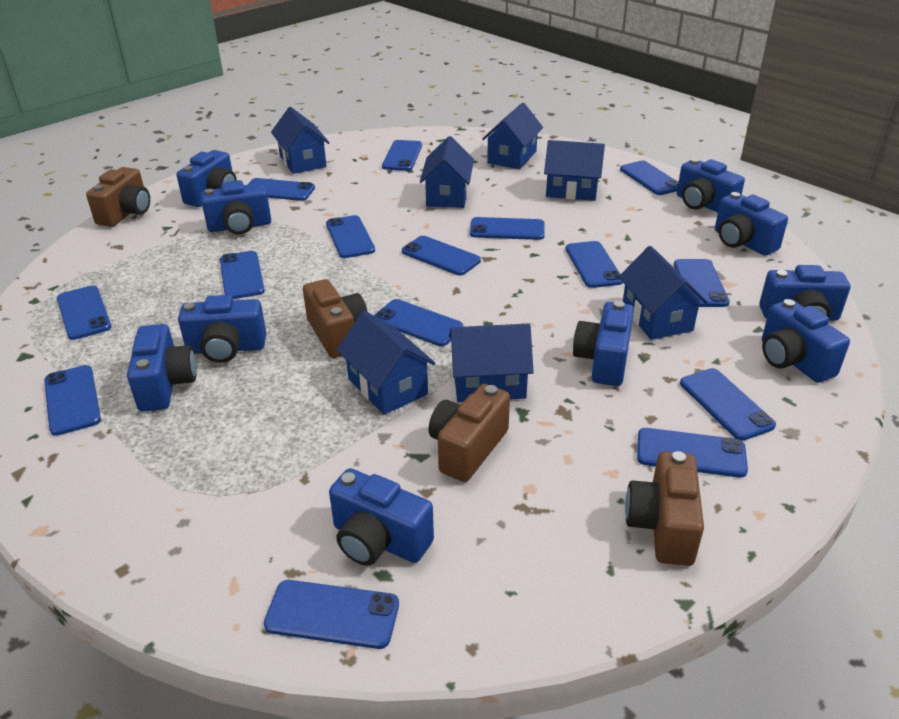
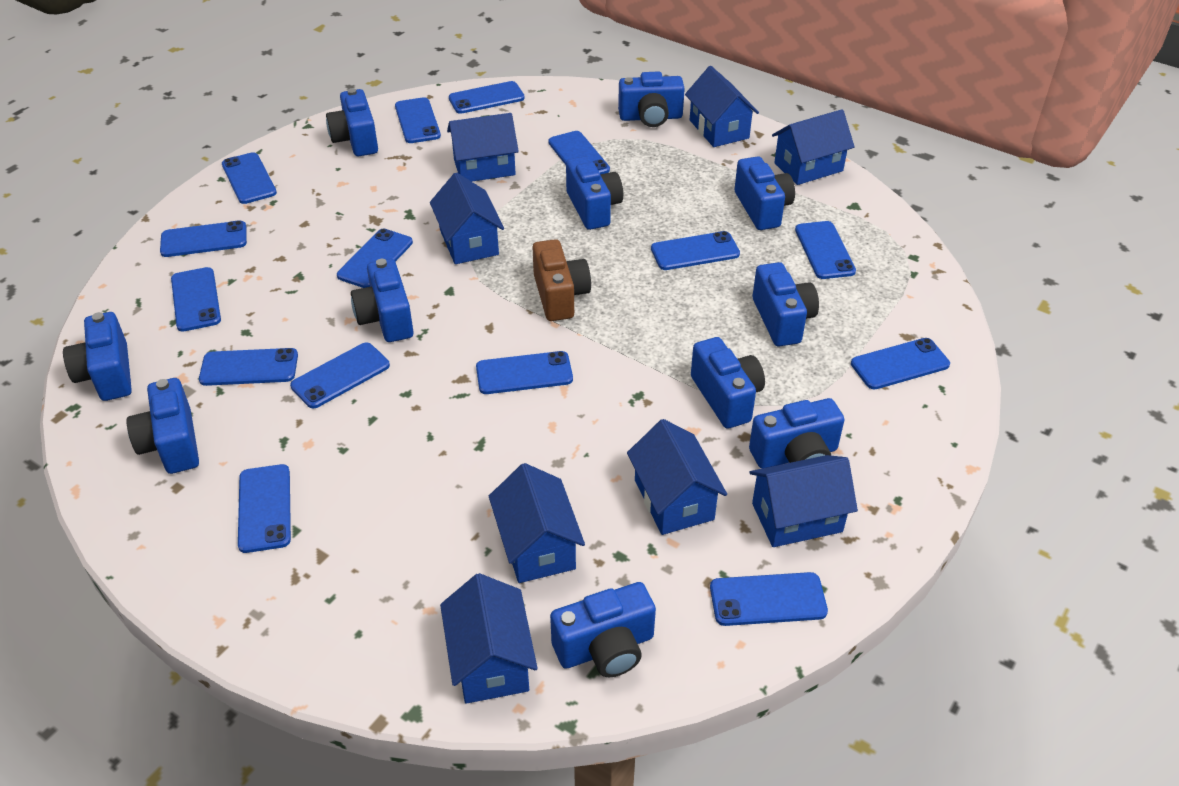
blue camera: [127,324,197,411] [177,150,237,207] [178,295,266,363] [201,180,271,234] [329,468,434,566] [573,301,634,386] [677,158,745,212] [715,192,788,256] [759,265,850,321] [762,299,850,383] = 10 -> [63,312,132,401] [126,378,199,474] [326,88,378,156] [351,259,413,342] [550,582,656,677] [566,156,623,230] [618,71,685,127] [691,337,765,429] [735,156,795,230] [749,398,844,469] [753,262,819,346] = 11
blue house: [271,107,329,174] [337,311,436,415] [420,136,474,208] [449,324,534,402] [482,103,543,169] [544,140,605,201] [619,246,708,340] = 7 -> [430,173,504,264] [440,573,538,704] [447,113,519,182] [489,463,585,583] [627,419,727,535] [685,66,759,147] [749,455,858,547] [772,109,855,185] = 8
brown camera: [86,167,150,227] [303,279,368,358] [428,384,510,482] [625,451,704,566] = 4 -> [533,239,591,321] = 1

